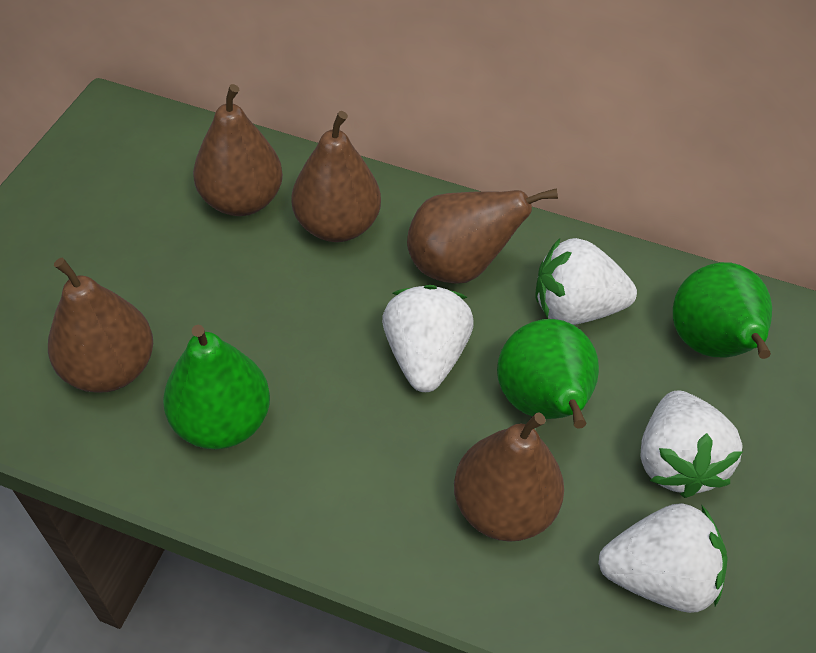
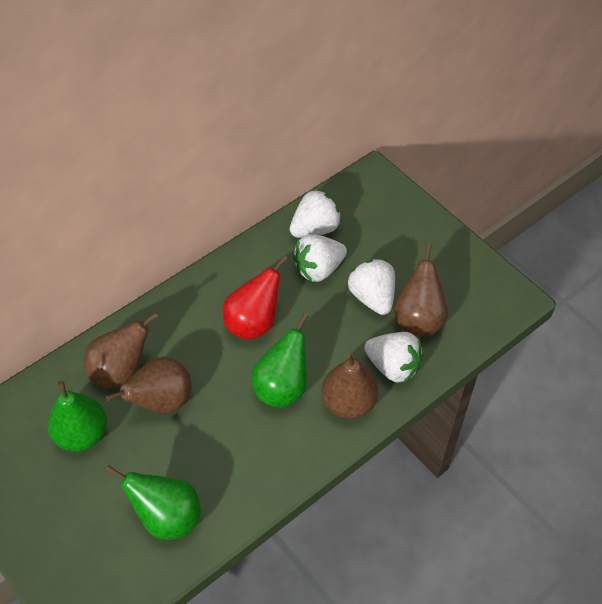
brown pear: [48,258,153,393] [193,84,283,216] [291,111,381,242] [407,188,558,284] [454,412,564,542] = 5 -> [84,312,159,388] [106,357,192,414] [321,353,378,419] [394,243,448,336] = 4
red pear: none = 0 -> [223,255,288,340] = 1

